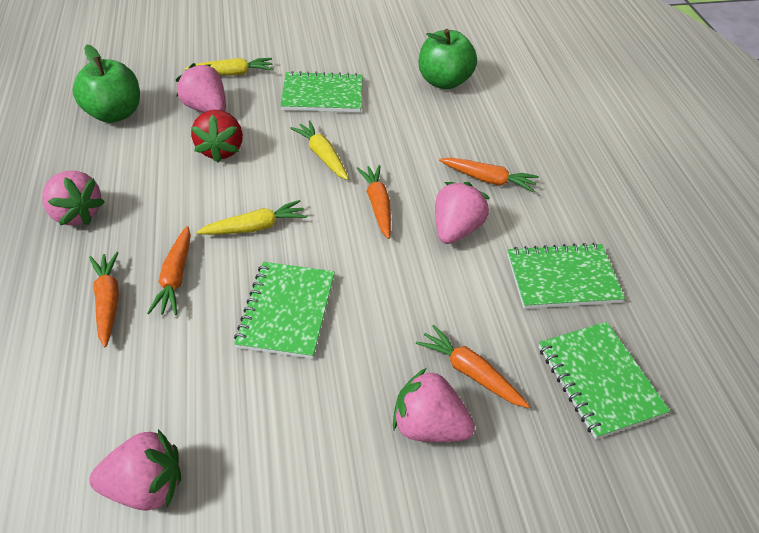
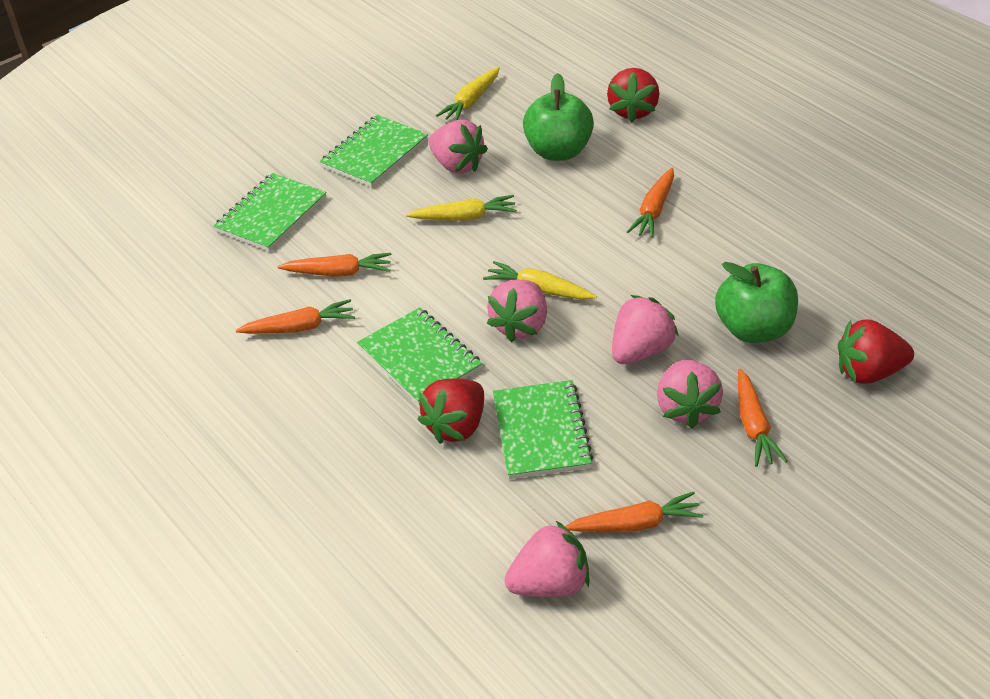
red strawberry: [191,110,243,163] = 1 -> [417,378,484,444] [607,68,659,122] [838,319,914,384] = 3

